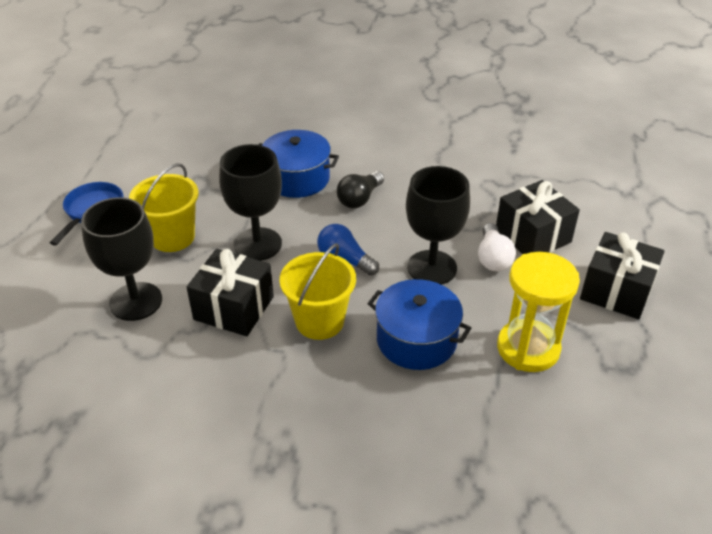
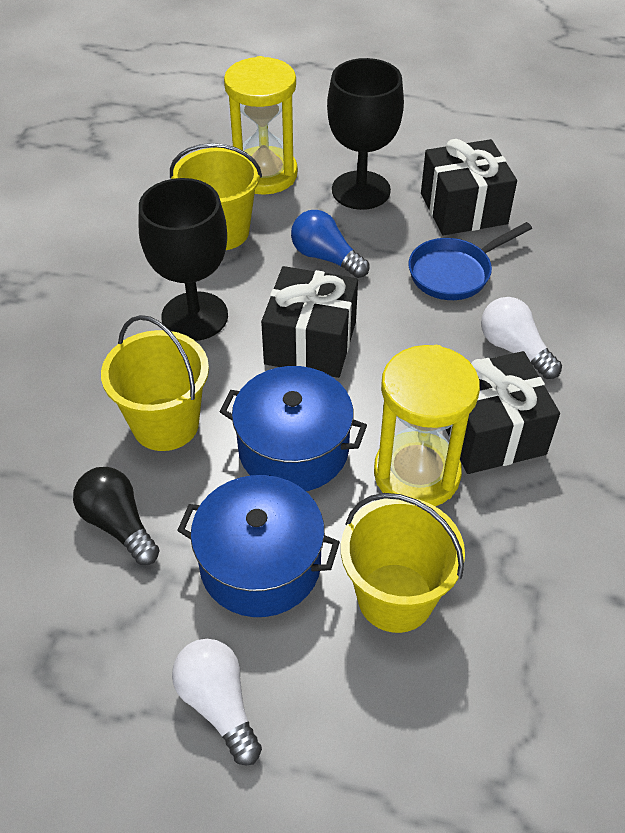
black goblet: [81,197,162,321] [219,144,282,261] [406,166,470,285] = 3 -> [138,178,228,341] [327,58,404,210] = 2
white light bulb: [478,223,516,271] = 1 -> [172,639,262,766] [481,297,562,379] = 2
yellow bucket: [129,163,199,252] [280,243,356,340] = 2 -> [101,315,209,451] [170,143,262,250] [341,493,465,633] = 3
yellow hourglass: [497,252,580,372] = 1 -> [224,56,298,195] [374,345,480,506] = 2

